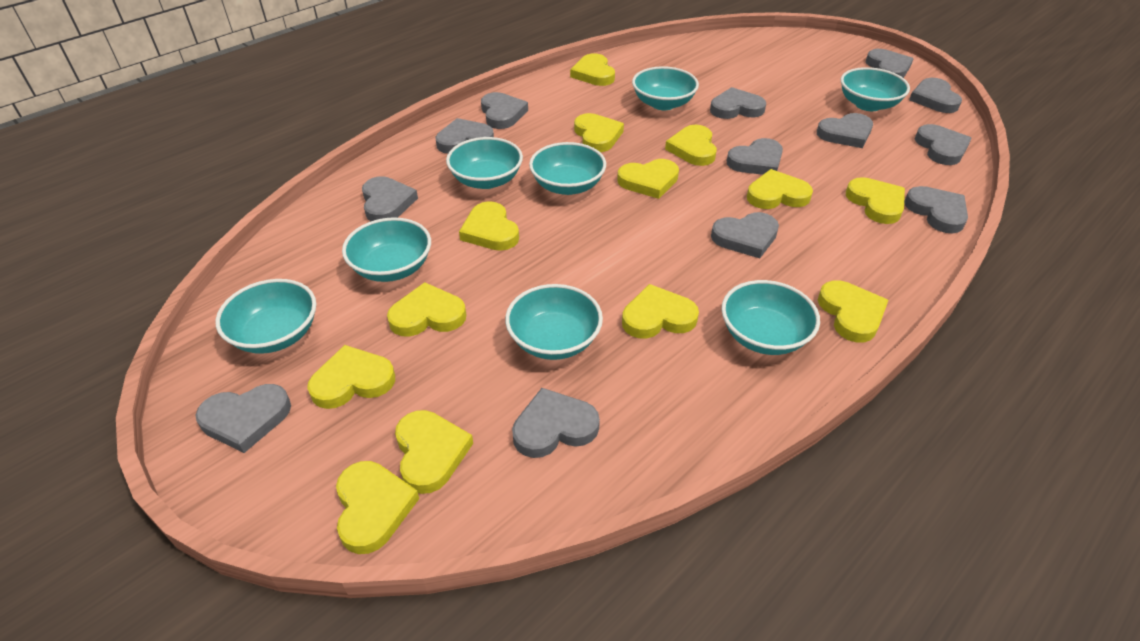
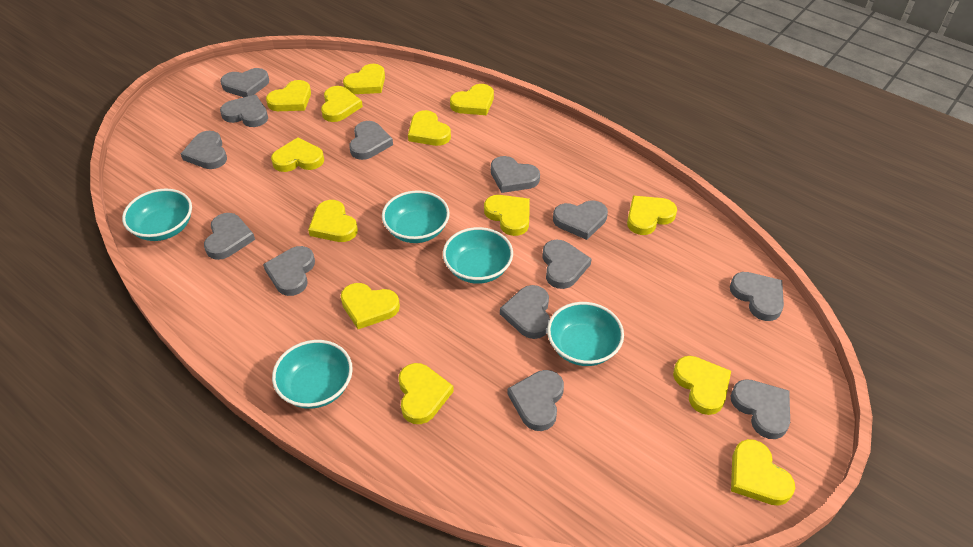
turquoise bowl: [215,279,316,354] [342,217,431,282] [446,137,523,189] [505,284,603,360] [529,142,606,195] [632,66,699,110] [721,280,820,355] [841,67,910,111] = 8 -> [122,189,192,241] [272,340,353,409] [382,190,450,243] [443,227,513,284] [547,302,624,366] = 5

